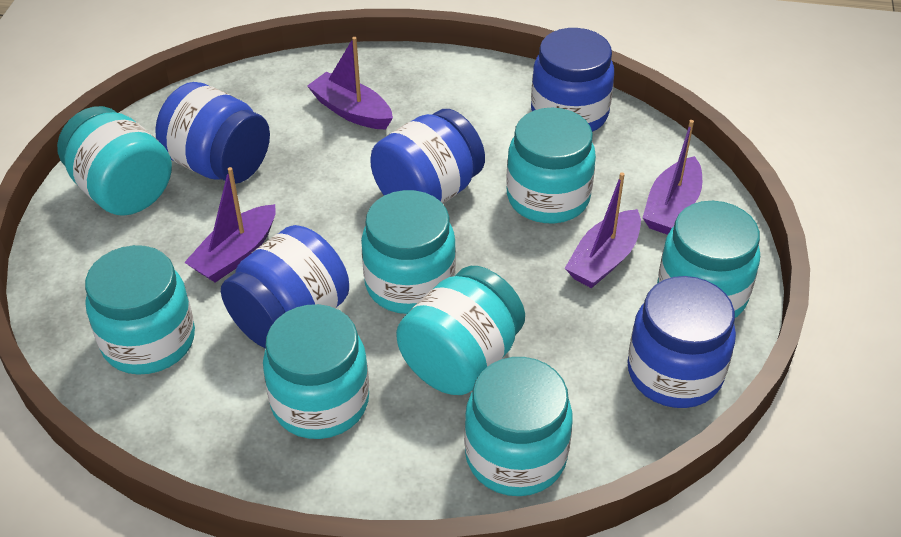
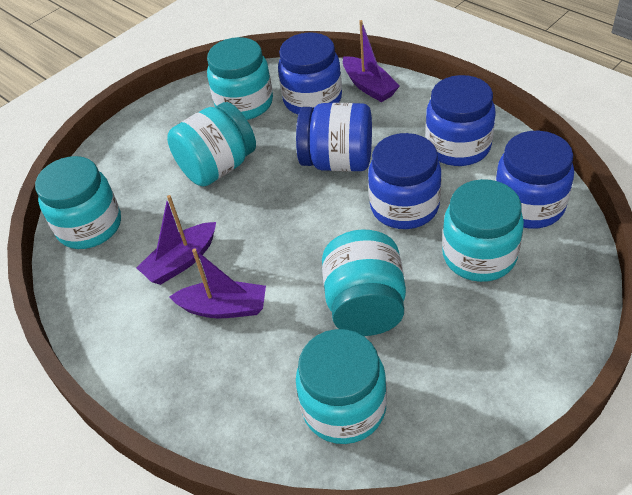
purple boat: [184,167,276,282] [307,37,393,129] [565,172,641,288] [643,120,702,235] = 4 -> [136,195,216,285] [169,248,266,318] [343,20,400,102] = 3
turquoise jar: [57,106,172,216] [85,245,195,375] [263,304,369,439] [361,190,456,314] [396,266,525,395] [464,357,573,496] [506,108,596,223] [657,201,760,318] = 8 -> [35,156,121,249] [167,102,256,186] [207,37,273,120] [296,329,387,444] [322,229,406,336] [442,179,524,282] = 6

